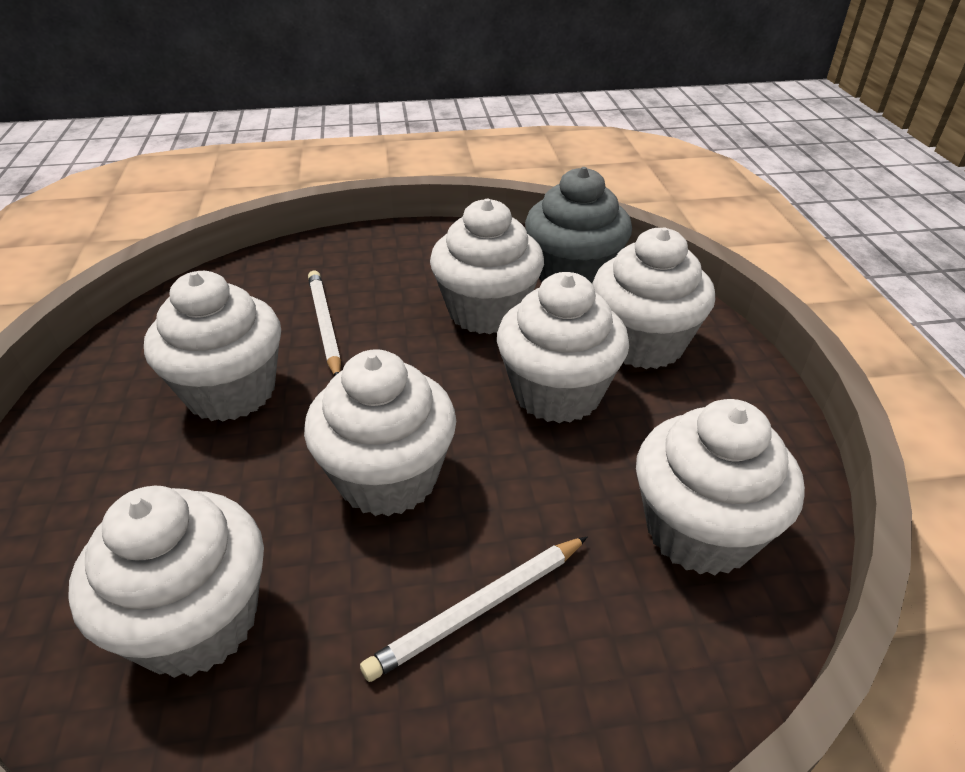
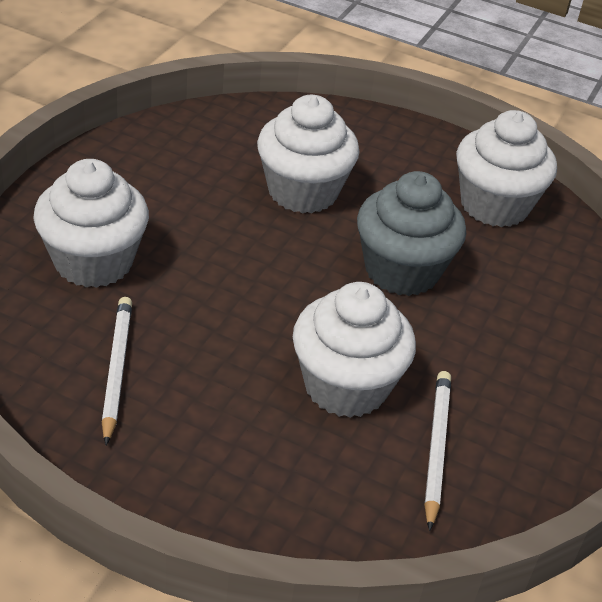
white cupcake: [68,486,264,678] [144,271,281,421] [304,349,456,517] [430,199,544,334] [497,272,629,423] [592,228,715,369] [636,399,805,575] = 7 -> [33,159,149,288] [257,95,359,213] [293,282,416,418] [456,110,557,227] = 4

